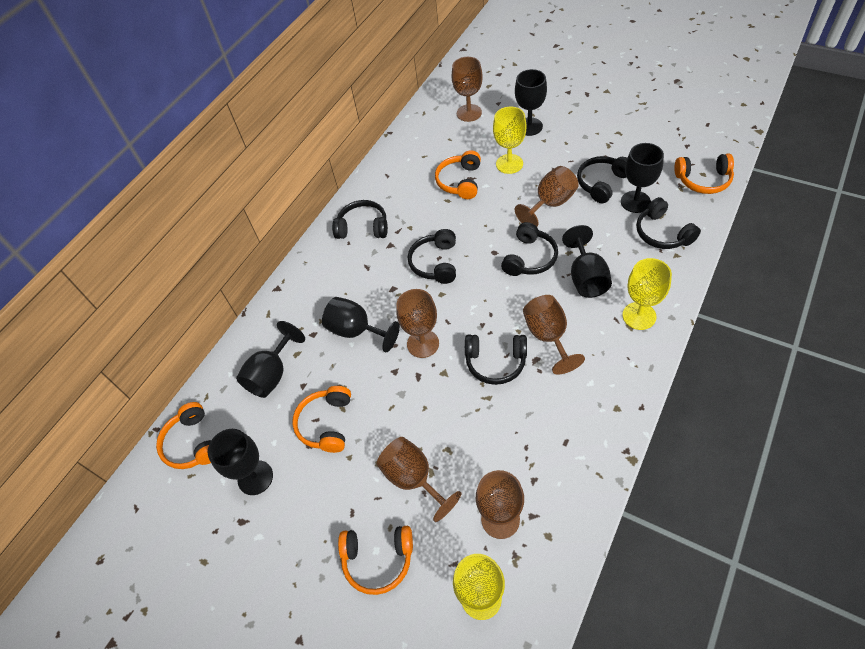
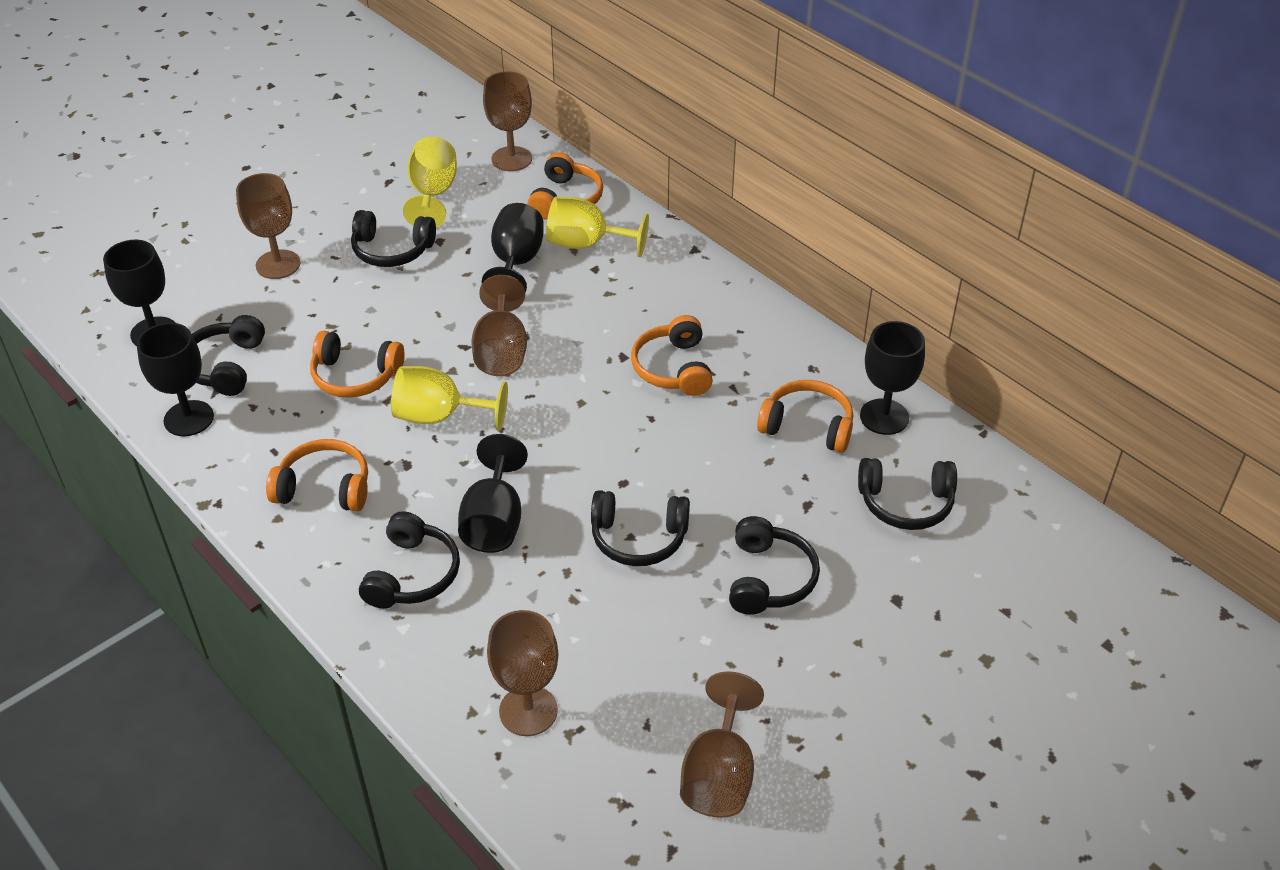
black goblet: [208,429,273,495] [236,321,305,398] [322,297,400,352] [515,69,547,136] [562,225,612,298] [621,143,664,213] = 6 -> [103,240,175,346] [137,323,214,436] [458,434,528,553] [482,203,544,293] [860,321,925,435] = 5
brown goblet: [377,437,461,522] [396,289,439,358] [452,57,482,122] [476,470,524,539] [515,166,579,227] [523,295,585,375] = 6 -> [236,173,300,279] [471,275,527,376] [483,71,532,171] [487,610,558,736] [680,671,764,818] = 5

